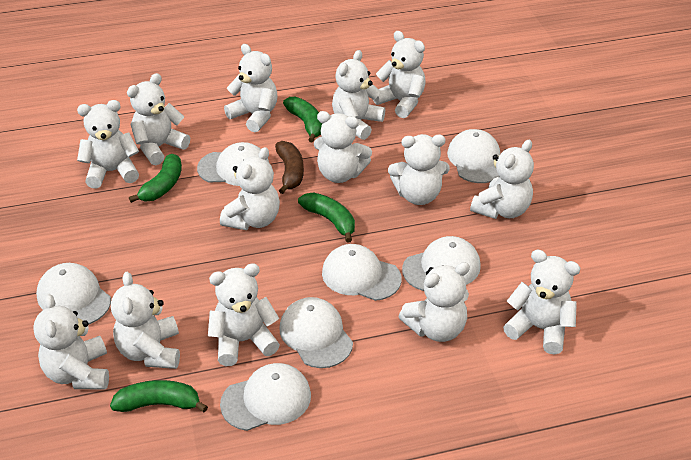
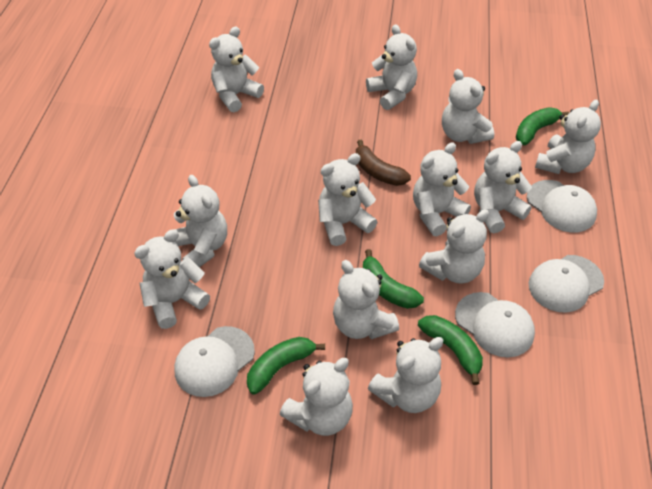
white cap: [36,263,111,325] [197,142,269,186] [220,363,311,431] [279,297,353,368] [322,244,402,301] [402,236,481,291] [447,129,500,183] = 7 -> [174,326,255,397] [455,292,535,358] [527,180,597,233] [529,255,604,313] = 4
white teddy bear: [33,294,109,389] [77,100,139,188] [111,272,180,369] [127,73,190,165] [208,263,280,366] [220,147,280,230] [224,44,278,132] [314,111,372,183] [332,50,385,140] [373,31,426,118] [388,134,450,205] [399,262,470,342] [470,140,534,219] [503,250,580,355] = 14 -> [134,230,210,329] [174,175,227,267] [209,26,264,112] [280,358,353,436] [318,153,377,246] [333,260,399,339] [366,24,417,110] [368,337,443,413] [413,142,471,236] [419,210,489,284] [442,69,494,144] [474,141,532,233] [535,100,601,174] = 13

